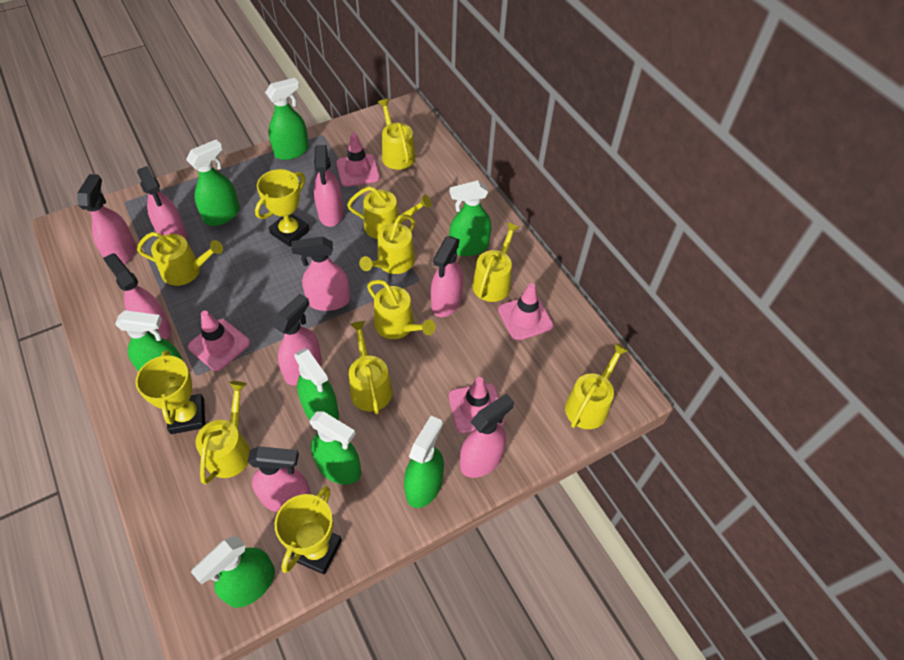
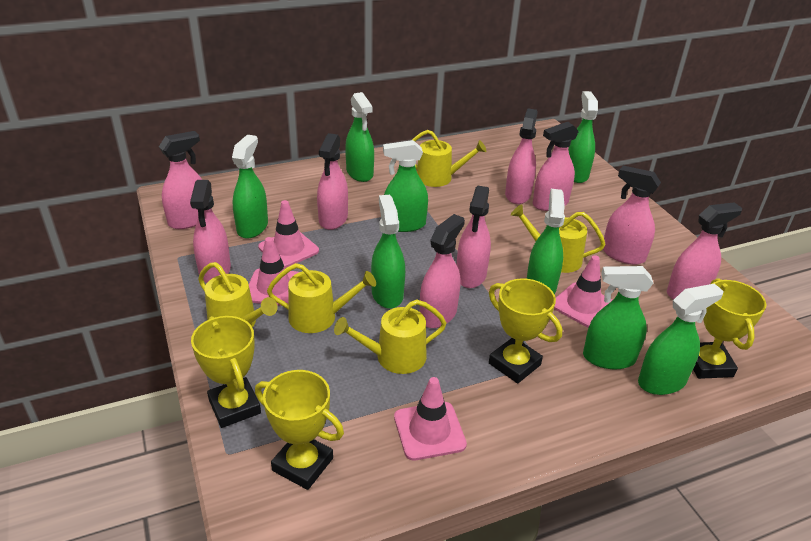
yellow trophy: [136,350,205,434] [255,169,310,247] [275,486,342,575] = 3 -> [191,316,261,428] [255,370,344,490] [489,278,562,383] [693,278,766,379] = 4
yellow watering can: [137,232,223,286] [196,381,250,484] [347,186,432,239] [349,321,393,415] [359,214,415,274] [367,280,436,339] [378,99,415,170] [472,222,519,302] [565,343,629,429] = 9 -> [198,262,278,328] [267,263,376,333] [334,299,446,374] [412,130,486,187] [511,204,605,273] = 5

